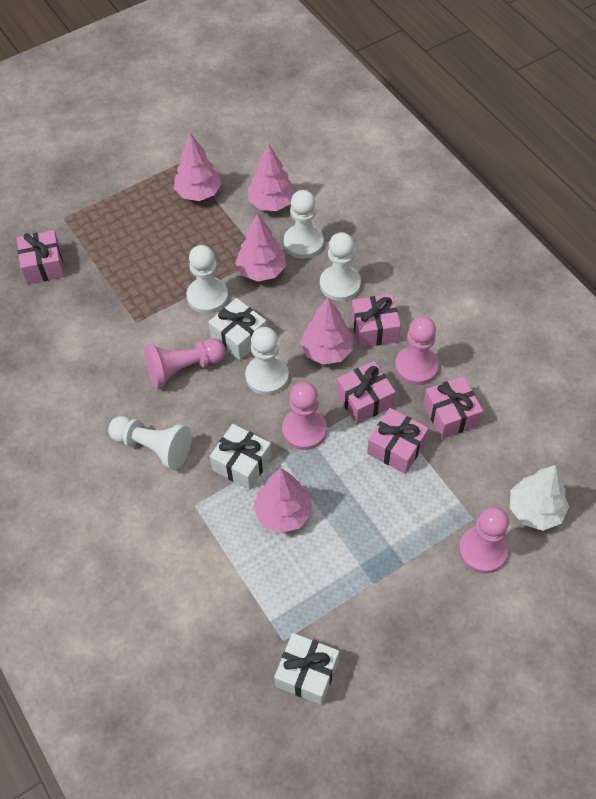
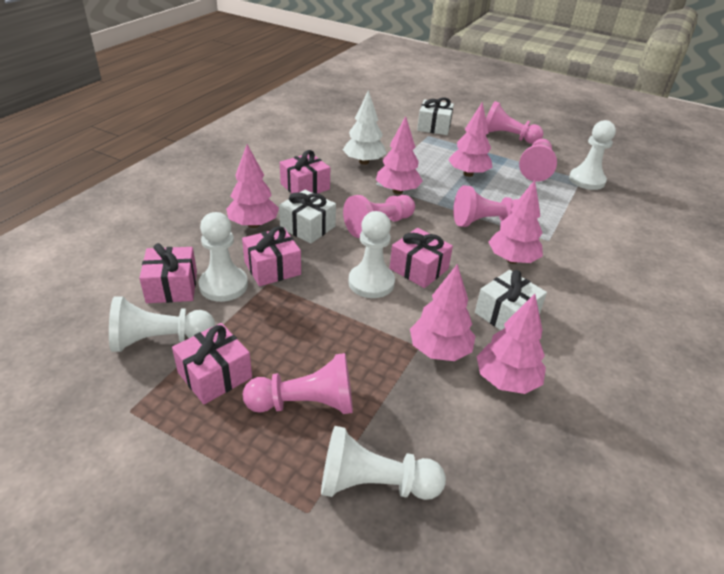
pink pawn: [144,338,226,388] [282,382,327,450] [395,316,439,385] [459,506,509,574] = 4 -> [243,353,353,414] [343,195,415,238] [453,185,519,227] [486,101,543,144] [519,139,557,181] = 5
pink tree: [173,133,222,201] [235,213,286,282] [248,143,296,211] [253,468,312,533] [300,297,353,365] = 5 -> [226,144,279,228] [376,116,423,194] [410,264,476,361] [448,102,493,177] [477,294,546,394] [488,180,543,264] = 6

